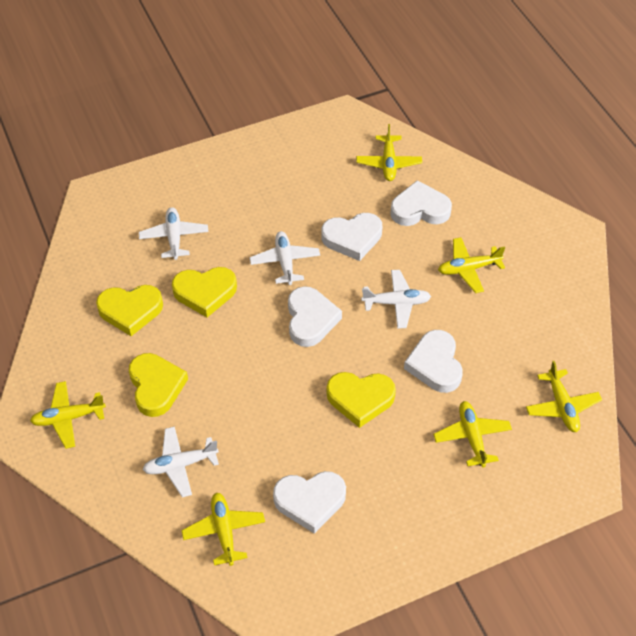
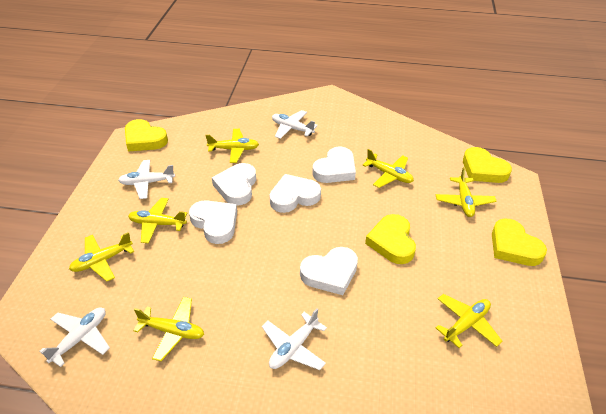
yellow plane: [30,381,106,449] [181,493,265,566] [356,124,422,181] [433,401,512,468] [438,237,505,293] [526,361,602,432] = 6 -> [69,232,134,281] [128,198,187,244] [133,297,204,361] [205,129,259,163] [363,149,414,188] [436,167,497,217] [436,294,502,348] = 7

